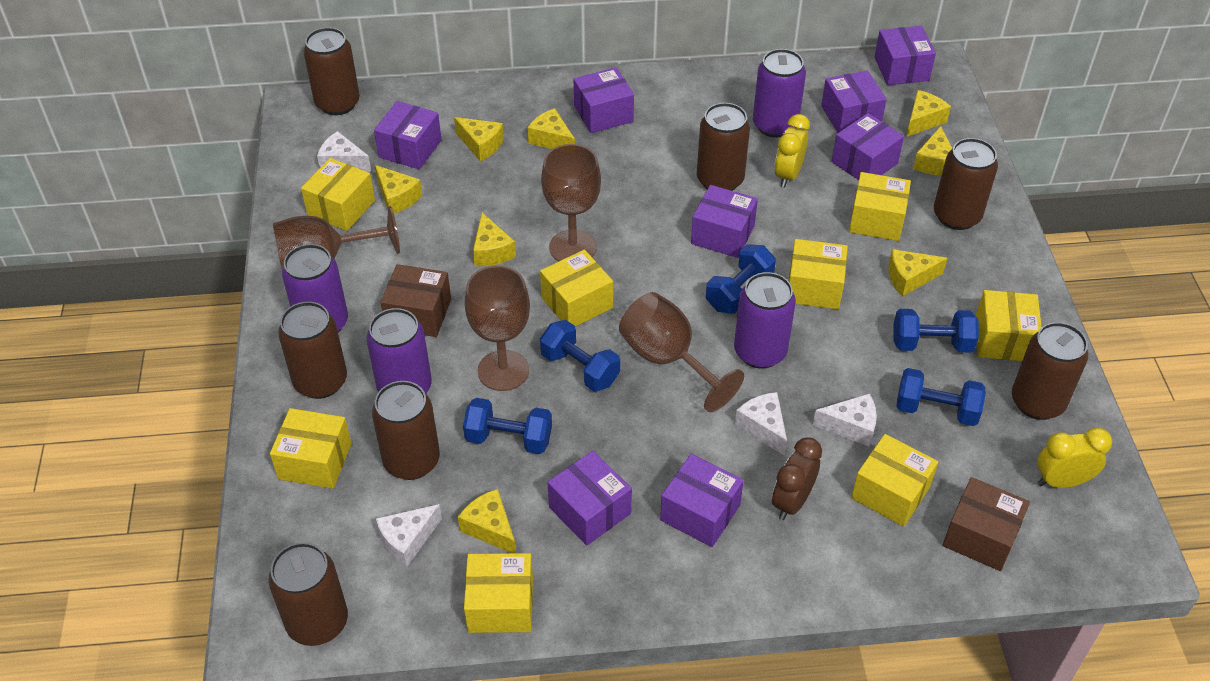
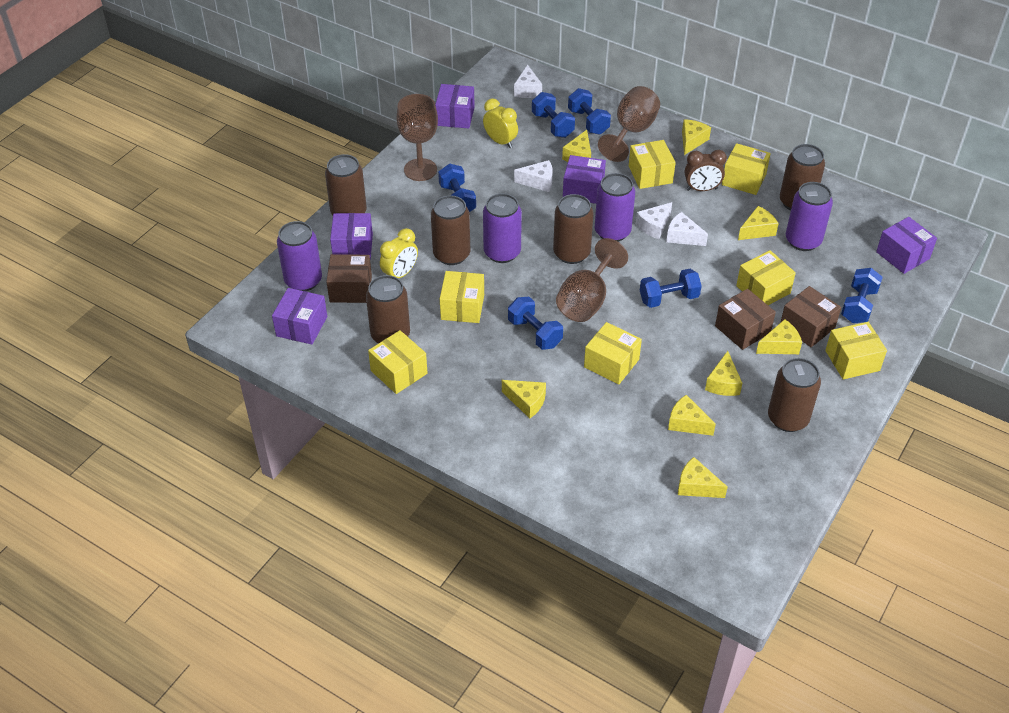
blue dumbbell: [463,398,552,454] [540,320,620,392] [706,244,776,314] [894,309,979,353] [896,368,986,426] = 5 -> [438,164,476,212] [508,297,563,350] [532,92,575,138] [568,88,611,135] [640,269,702,308] [841,268,883,323] = 6
brown box: [381,264,451,337] [942,477,1030,571] = 2 -> [326,254,372,303] [715,289,776,350] [780,286,841,347] = 3
brown can: [268,542,348,646] [278,302,347,399] [304,27,360,115] [372,381,440,480] [697,103,750,191] [934,138,998,230] [1012,322,1088,420] = 7 -> [325,154,367,215] [366,275,410,343] [431,195,470,265] [553,194,594,264] [768,358,821,432] [780,144,825,211] = 6
brown goblet: [273,206,400,270] [465,266,530,391] [541,144,601,262] [619,292,744,412] = 4 -> [397,94,438,181] [556,238,628,322] [598,86,660,162] = 3
purple box: [374,101,442,169] [548,451,632,546] [574,67,634,133] [660,454,744,547] [691,185,758,258] [821,70,887,133] [832,113,904,180] [874,26,936,85] = 8 -> [272,288,327,345] [330,213,373,260] [435,84,475,129] [563,155,606,204] [876,217,937,274] = 5
yellow box: [270,408,351,489] [301,158,375,231] [464,553,533,633] [540,250,613,327] [789,239,848,309] [849,172,911,241] [851,434,938,527] [976,290,1042,361] = 8 -> [368,330,428,394] [440,271,484,323] [584,322,642,385] [629,140,676,189] [722,143,771,195] [736,250,796,305] [825,322,887,379] = 7

